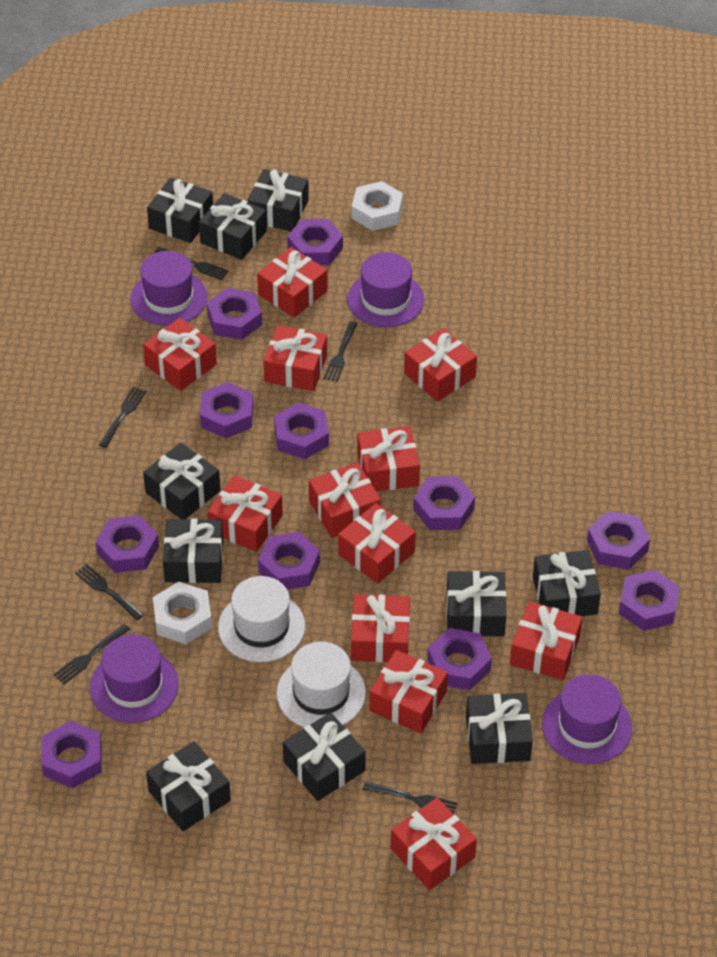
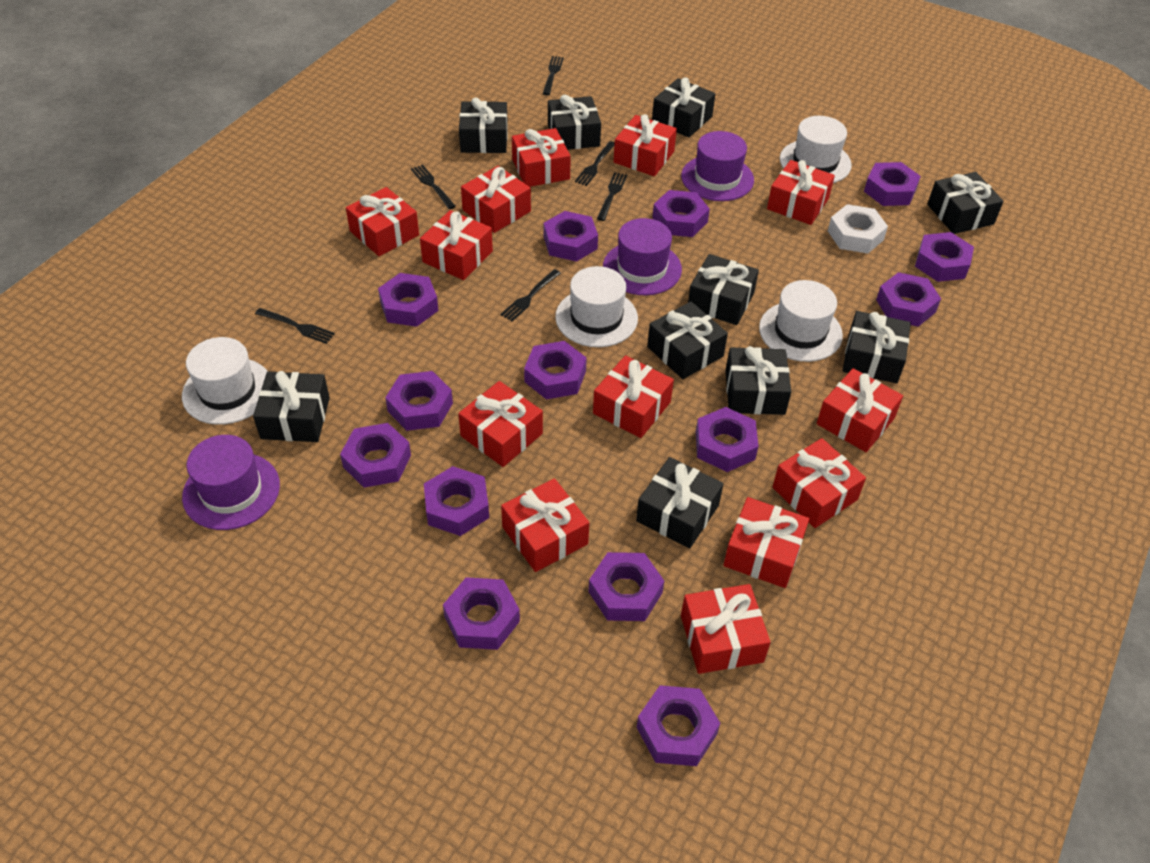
purple hat: [90,634,179,723] [130,251,207,326] [347,252,424,327] [542,674,632,764] = 4 -> [182,435,280,530] [603,218,682,295] [681,131,754,201] = 3
purple nut: [41,721,102,789] [96,515,159,573] [200,382,253,439] [207,288,262,340] [258,532,320,589] [274,403,329,459] [287,219,343,265] [413,476,475,530] [427,628,492,690] [587,511,650,570] [619,570,680,631] = 11 -> [340,423,411,488] [378,273,438,327] [385,371,453,431] [424,466,489,536] [443,577,520,650] [524,341,587,399] [544,211,598,262] [588,552,664,621] [636,685,720,766] [652,190,710,237] [696,407,759,472] [864,162,921,206] [876,272,941,327] [915,232,974,282] = 14
red gift: [143,318,217,391] [208,475,283,552] [257,247,328,318] [263,325,327,391] [309,462,381,538] [338,503,416,584] [351,594,410,662] [357,426,420,492] [369,650,448,733] [391,798,477,890] [404,328,477,402] [510,601,583,680] = 12 -> [346,187,419,256] [420,210,493,280] [458,381,543,467] [461,166,531,233] [501,478,589,572] [512,128,571,187] [593,355,674,438] [614,114,677,176] [681,584,771,674] [723,497,809,588] [767,160,835,225] [772,438,866,528] [817,368,903,452] = 13
white hat: [218,576,305,662] [277,642,366,727] = 2 -> [182,337,268,425] [555,266,638,347] [759,280,843,362] [780,116,852,183] = 4
white nut: [153,582,212,644] [352,181,403,231] = 2 -> [828,204,888,253] = 1

